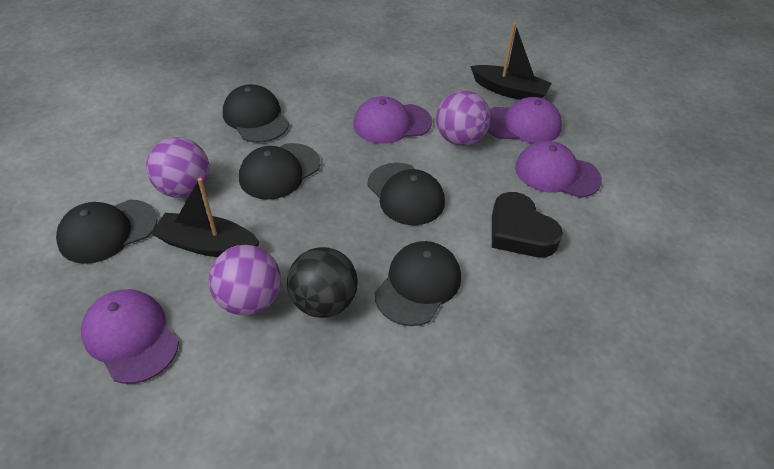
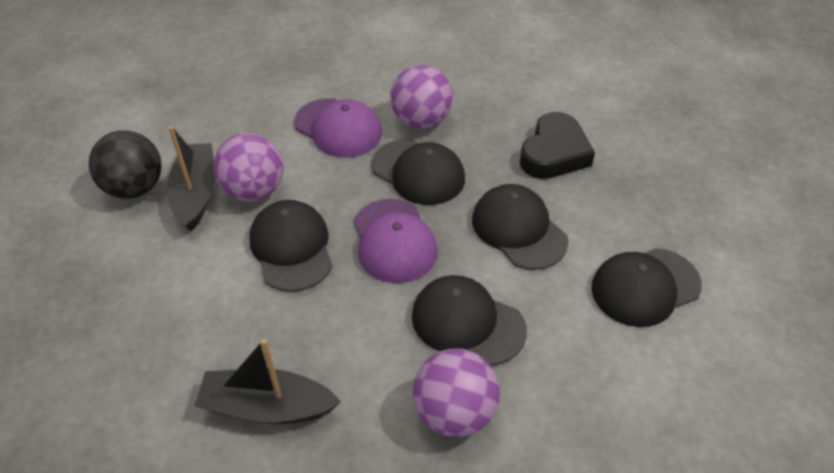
purple cap: [81,289,179,384] [353,96,432,144] [487,97,562,144] [515,141,602,198] = 4 -> [294,98,382,157] [354,199,438,283] = 2

